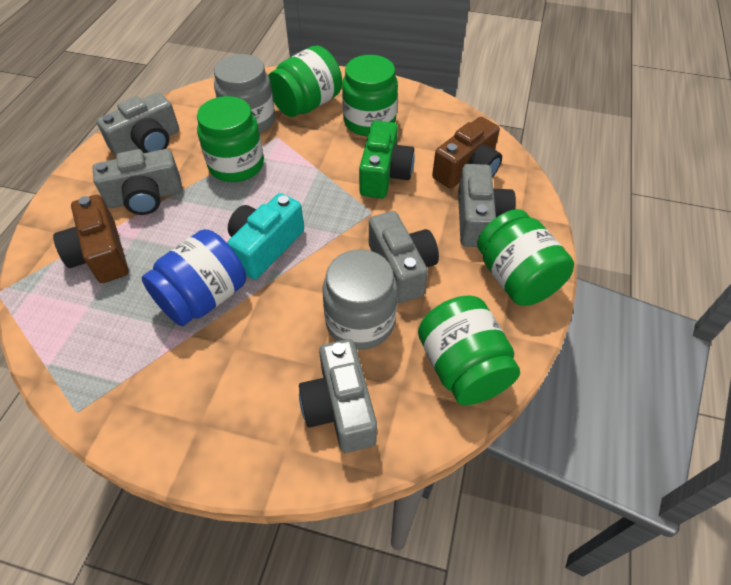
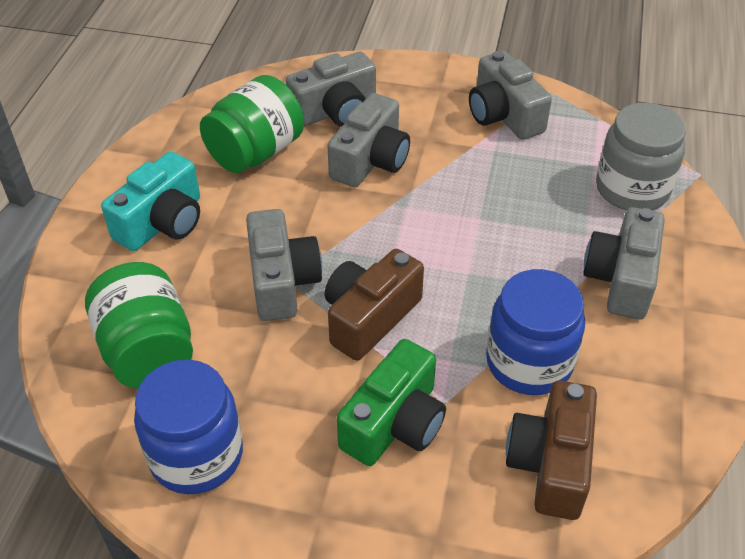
blue jar: [142,229,246,326] = 1 -> [134,359,243,494] [486,269,586,395] = 2
green jar: [197,96,264,182] [268,45,342,117] [342,55,398,136] [418,296,520,405] [477,209,574,306] = 5 -> [85,262,193,388] [200,75,304,173] = 2
grey jar: [214,54,275,133] [322,249,398,350] = 2 -> [596,103,686,211] = 1

